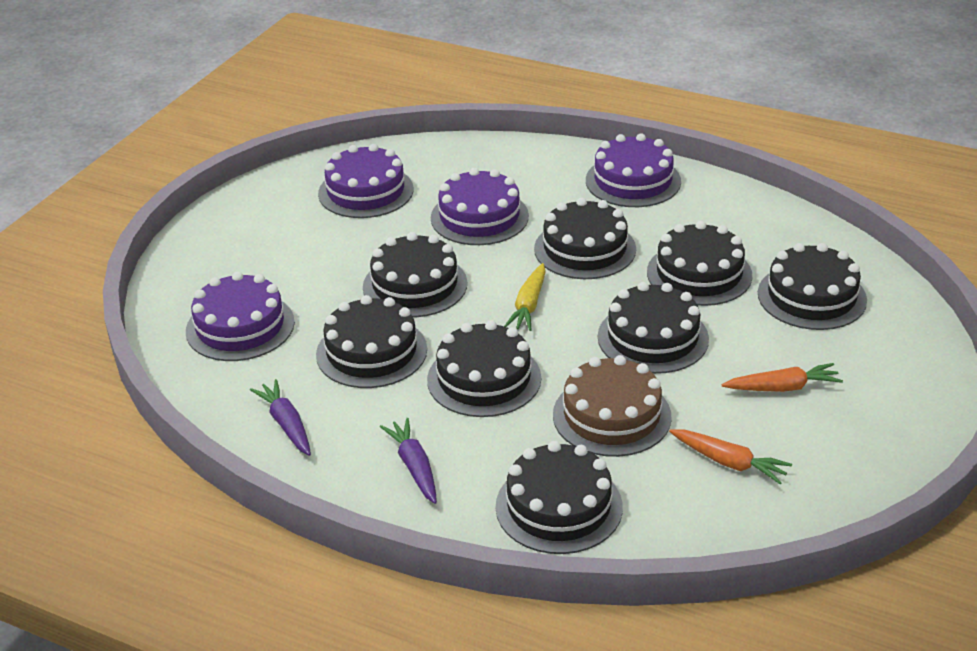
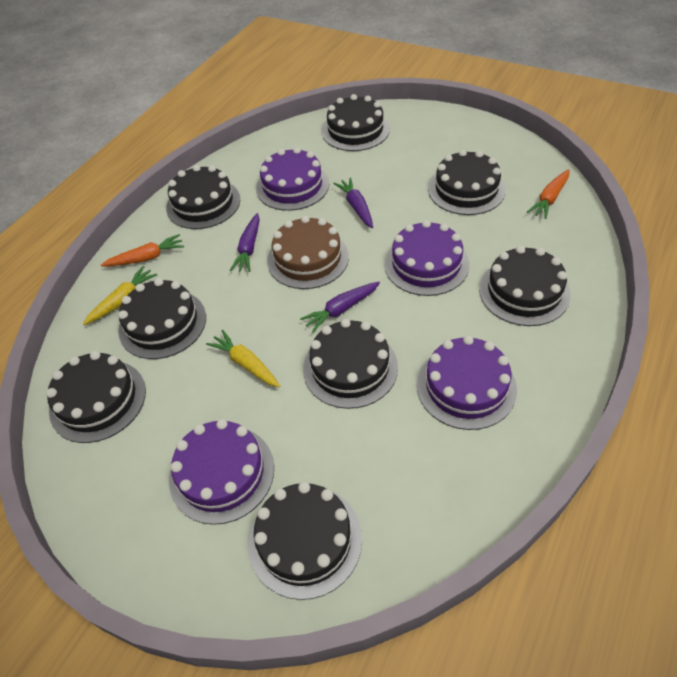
purple carrot: [250,379,311,456] [380,418,437,504] = 2 -> [230,213,260,272] [300,282,380,333] [333,178,373,228] = 3
yellow carrot: [504,263,546,331] = 1 -> [83,266,157,325] [206,330,280,388] = 2

